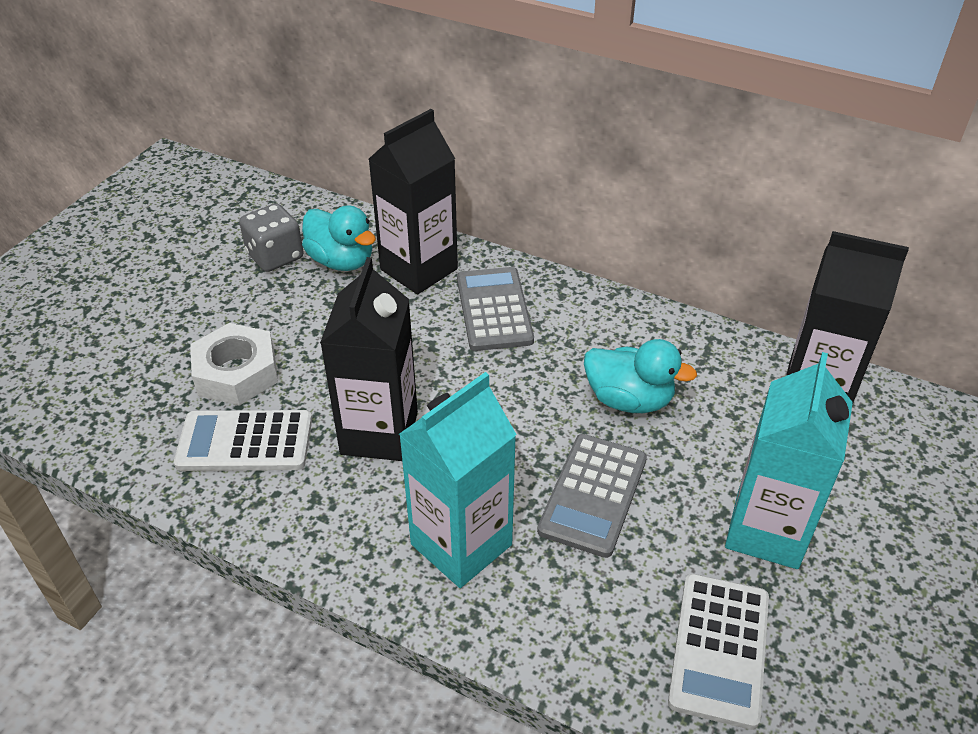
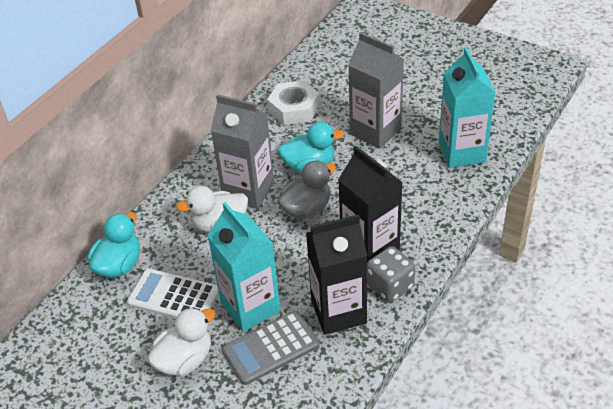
black carton: [320,257,418,461] [368,109,458,294] [786,231,909,405] = 3 -> [306,214,367,335] [338,146,403,262] = 2
grey calculator: [457,267,534,351] [537,434,647,558] = 2 -> [222,311,320,385] = 1
grey carton: none = 0 -> [211,94,274,209] [348,32,404,149] = 2
grey duck: none = 0 -> [278,161,336,219] = 1
white calculator: [174,410,312,471] [668,574,769,730] = 2 -> [127,268,219,319] = 1
white duck: none = 0 -> [148,307,216,376] [176,186,248,233] = 2

